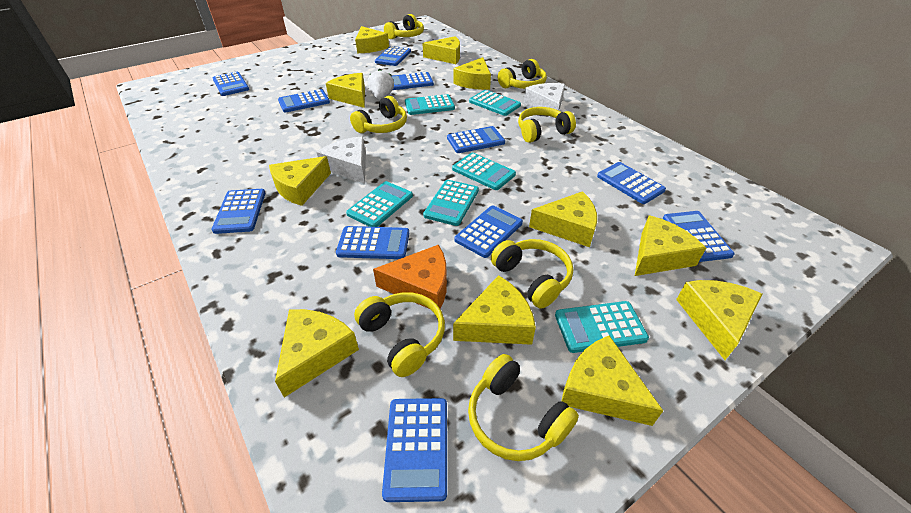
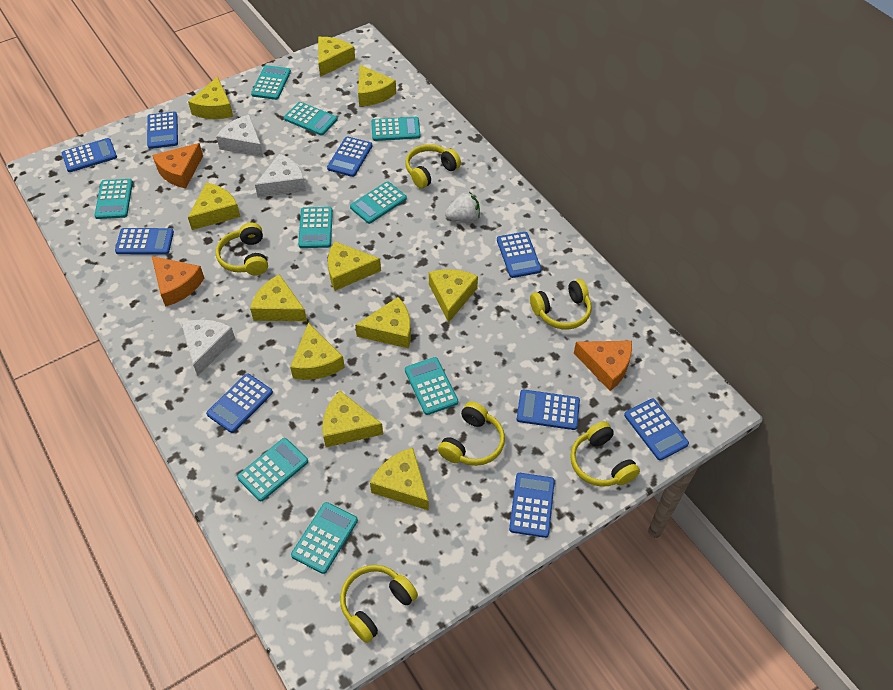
blue calculator: [211,189,266,234] [213,72,249,96] [278,89,330,113] [336,226,409,259] [375,46,411,66] [382,398,447,502] [391,72,434,90] [447,126,505,153] [455,205,523,258] [597,162,666,204] [663,211,734,262] = 11 -> [62,138,117,172] [115,228,174,254] [147,112,178,149] [206,373,273,433] [327,136,372,177] [497,232,542,278] [509,473,555,538] [517,389,580,430] [624,399,689,461] = 9
orange cheese: [373,245,447,308] = 1 -> [152,143,203,188] [152,256,204,307] [574,341,632,391] = 3
turquoise calculator: [346,181,413,227] [405,94,455,115] [423,180,479,226] [452,153,516,190] [469,90,521,116] [555,301,649,353] = 6 -> [95,179,133,219] [237,438,308,501] [251,65,291,100] [284,102,338,136] [291,502,358,574] [298,207,333,248] [350,181,407,224] [371,117,421,141] [405,357,458,415] = 9
white cheese: [317,136,366,184] [524,83,565,120] = 2 -> [181,319,235,376] [216,114,263,157] [255,154,306,198] = 3
yellow headphones: [350,96,407,133] [354,292,445,377] [384,14,424,39] [468,354,579,461] [491,239,573,309] [498,59,547,89] [518,107,576,143] = 7 -> [216,222,268,276] [340,565,418,643] [406,144,461,189] [438,401,505,466] [530,279,592,330] [570,421,640,487] = 6

